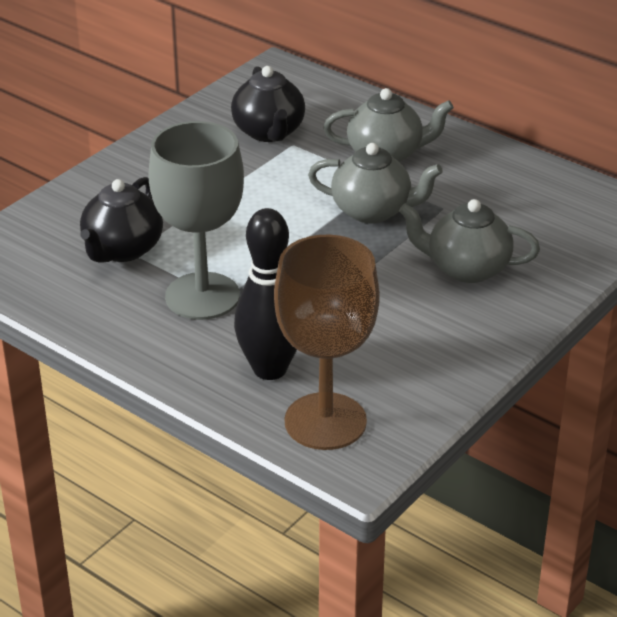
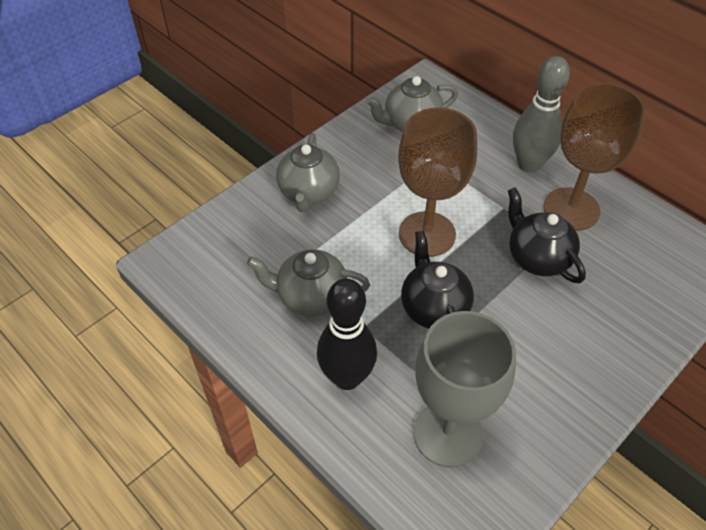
brown goblet: [274,235,380,450] = 1 -> [398,107,477,257] [543,83,646,231] = 2
grey bowling pin: none = 0 -> [513,56,570,173] = 1

